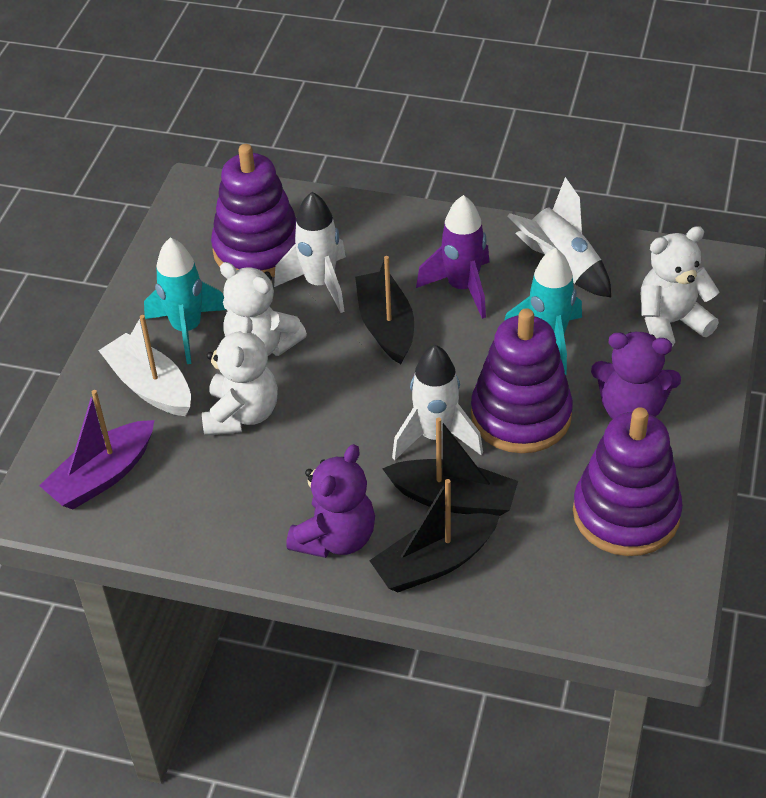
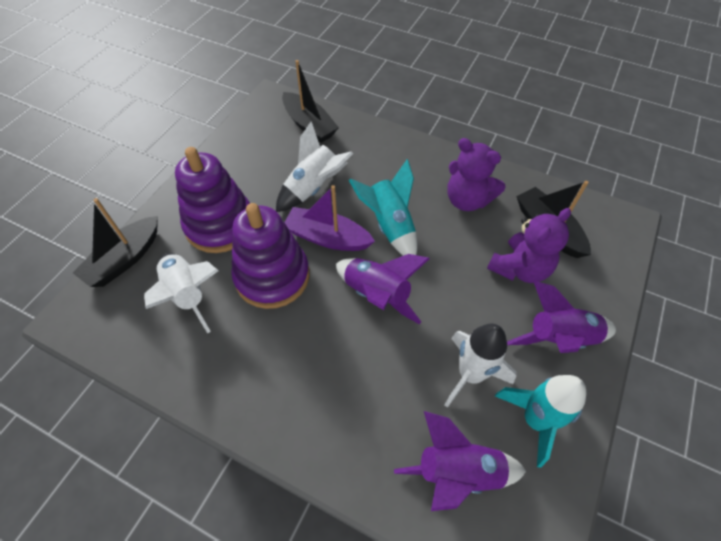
purple rocket: [416,195,489,319] = 1 -> [336,254,430,324] [394,411,526,511] [507,281,616,353] = 3
purple stacking toy: [211,144,296,278] [471,308,573,453] [573,407,683,556] = 3 -> [175,147,250,253] [231,203,309,309] = 2
white boat: [98,315,191,416] = 1 -> none = 0
white teddy bear: [202,316,278,436] [220,262,307,356] [641,226,720,347] = 3 -> none = 0

